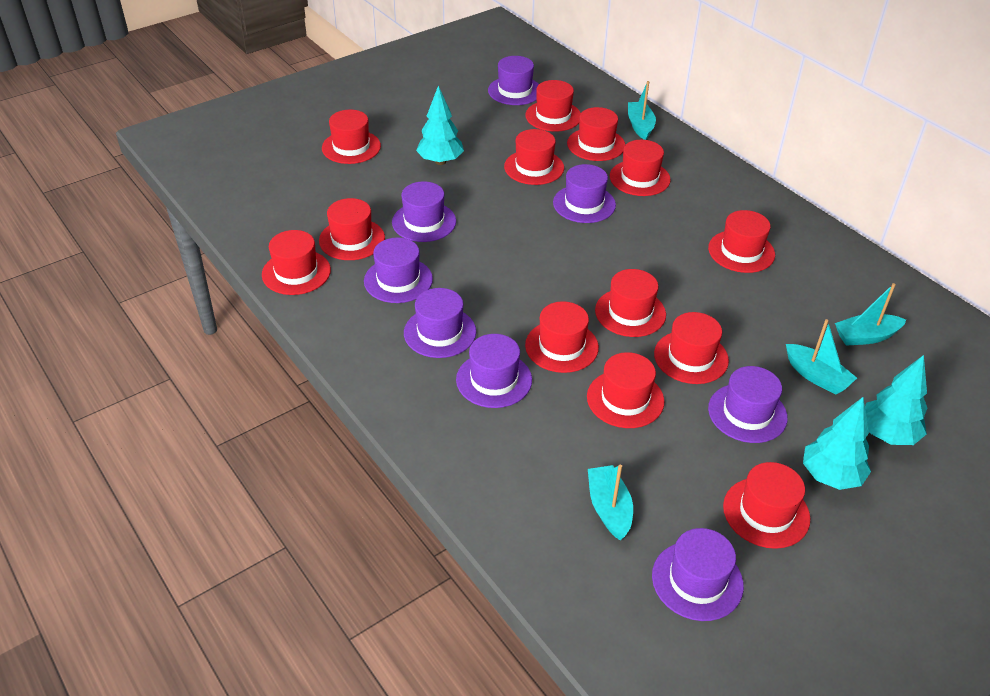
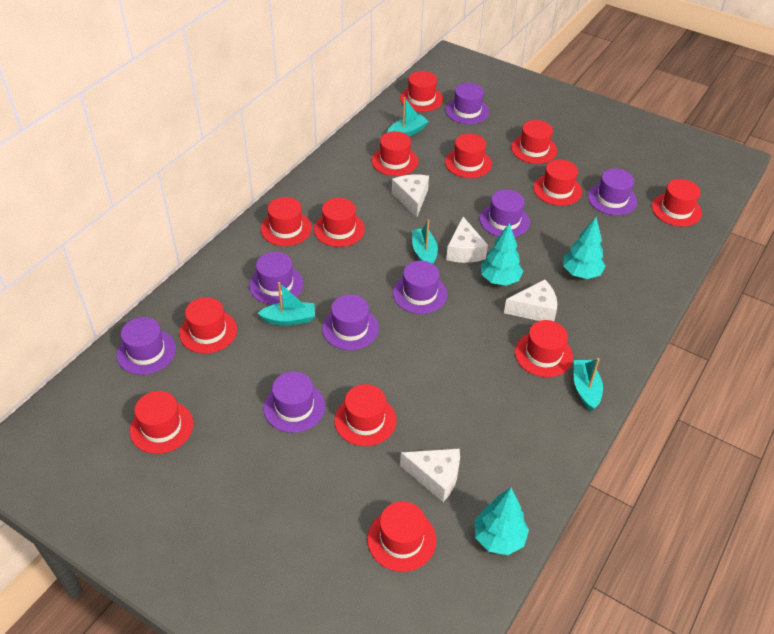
white cheese: none = 0 -> [392,174,429,218] [400,448,460,502] [446,217,488,263] [504,279,557,321] = 4

